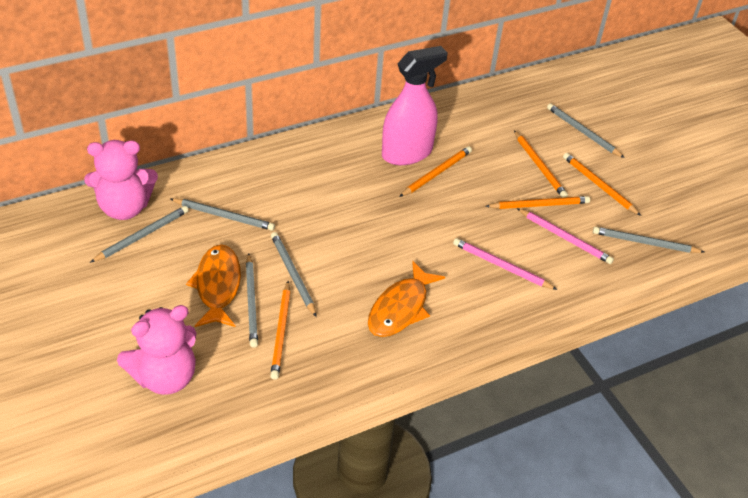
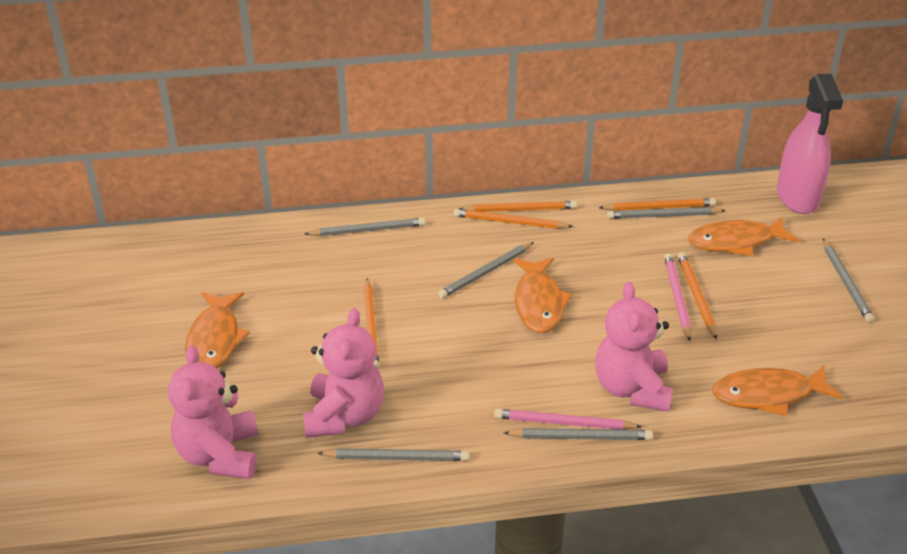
orange fish: [186,244,241,327] [368,261,445,337] = 2 -> [185,292,250,369] [513,258,572,333] [688,217,799,256] [712,365,843,416] = 4
pink teddy bear: [84,140,158,220] [117,305,196,395] = 2 -> [168,345,258,479] [303,308,384,438] [595,282,673,412] = 3

